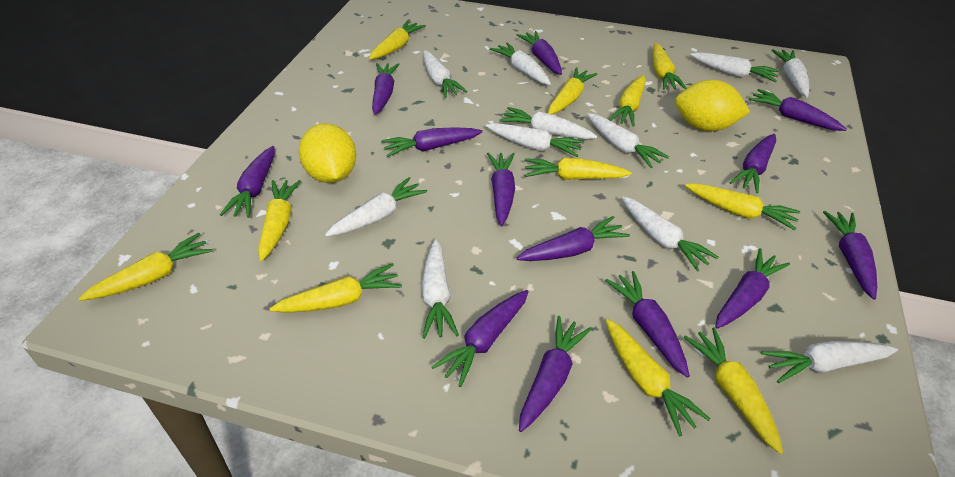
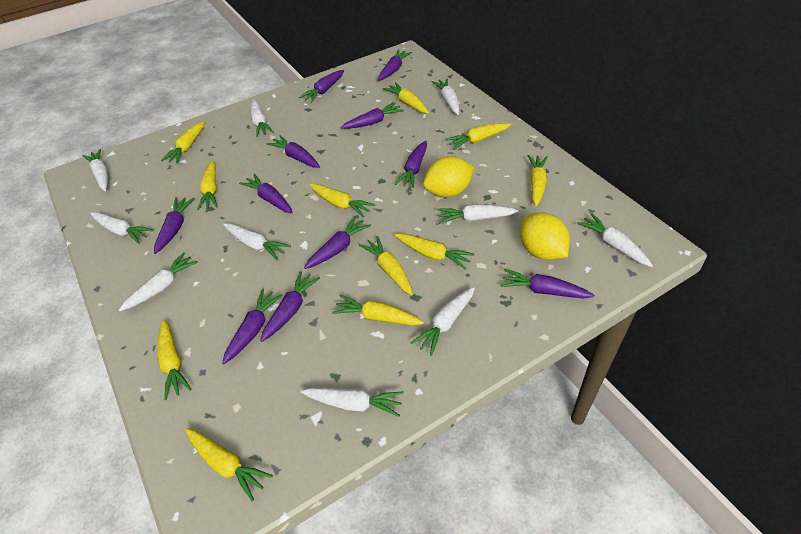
purple carrot: [220,146,275,218] [372,63,400,115] [381,127,482,157] [432,290,529,387] [487,153,515,226] [517,31,562,75] [517,216,630,261] [519,316,591,432] [605,271,690,378] [715,248,790,329] [729,134,776,193] [749,89,847,131] [823,211,877,300] = 13 -> [154,197,195,254] [222,289,283,364] [239,174,293,213] [260,271,320,342] [267,135,320,168] [299,70,344,102] [304,216,371,269] [340,102,404,129] [378,49,412,81] [395,141,427,188] [501,269,594,299] = 11
white carrot: [325,177,427,237] [422,239,459,339] [423,50,467,98] [486,123,584,157] [490,42,551,85] [500,107,597,139] [587,113,669,168] [622,196,719,272] [691,52,780,82] [761,341,898,383] [771,49,809,97] = 11 -> [82,149,109,191] [90,212,154,244] [119,252,198,311] [223,223,291,261] [251,99,274,137] [301,388,404,417] [411,287,475,356] [432,78,459,115] [437,204,518,224] [577,213,653,267] = 10

